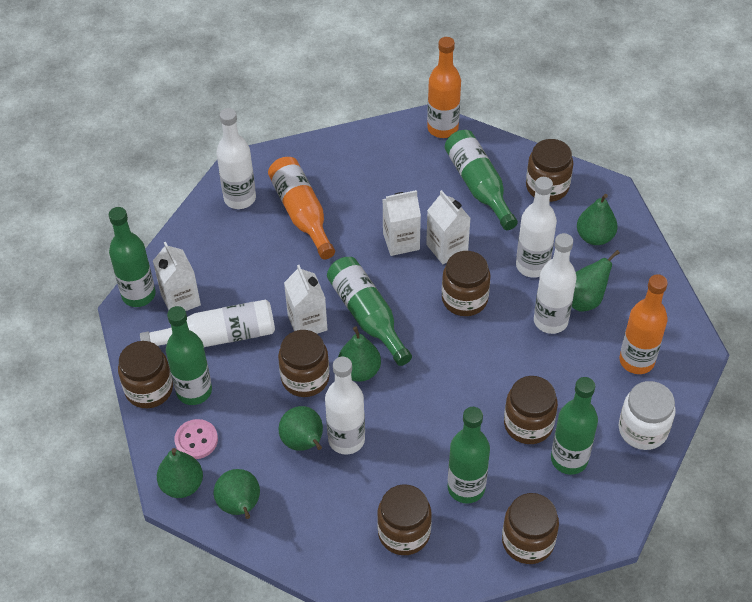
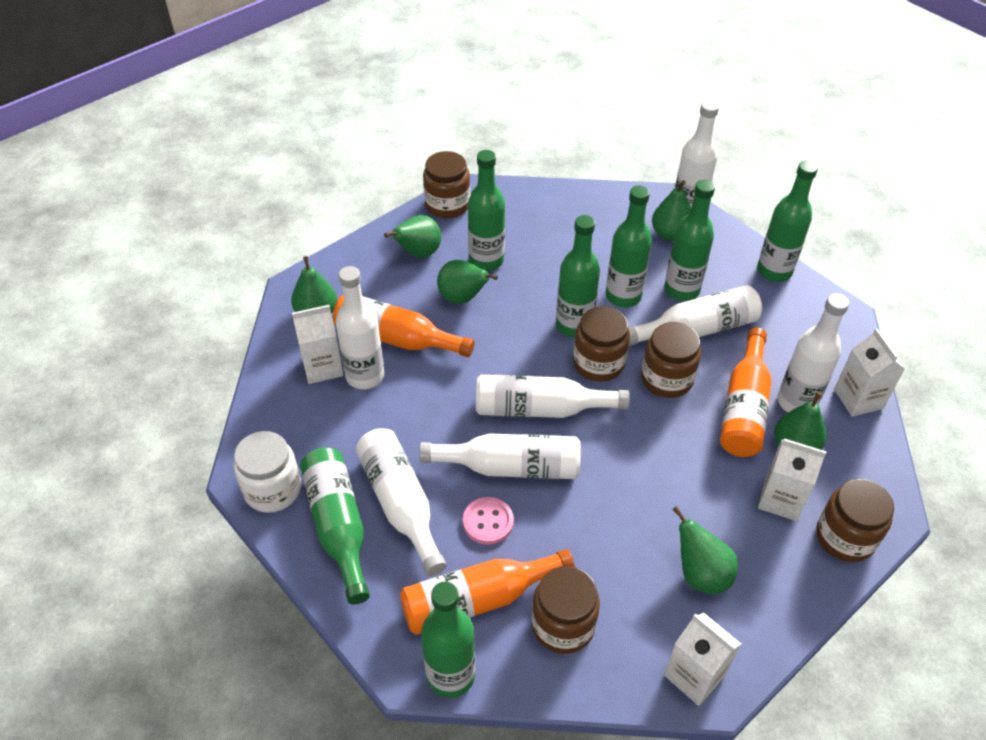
brown jar: [118,341,173,408] [278,330,330,397] [377,484,432,555] [442,251,491,316] [502,493,559,564] [504,376,558,444] [526,139,574,202] = 7 -> [423,151,470,218] [532,566,600,654] [573,306,630,382] [641,322,701,398] [816,479,894,562] = 5
green bottle: [109,207,156,307] [166,306,212,405] [327,257,412,366] [445,130,518,230] [447,407,490,504] [551,377,598,475] = 6 -> [300,447,370,605] [421,582,475,698] [468,150,505,271] [556,215,600,337] [606,186,652,307] [664,179,715,301] [757,161,818,282] = 7
white bottle: [140,300,275,347] [216,108,256,209] [325,357,365,455] [516,177,557,278] [534,233,577,334] = 5 -> [336,266,384,389] [356,428,446,576] [419,433,581,479] [476,375,630,418] [628,285,762,346] [675,100,719,208] [778,293,849,412] = 7

